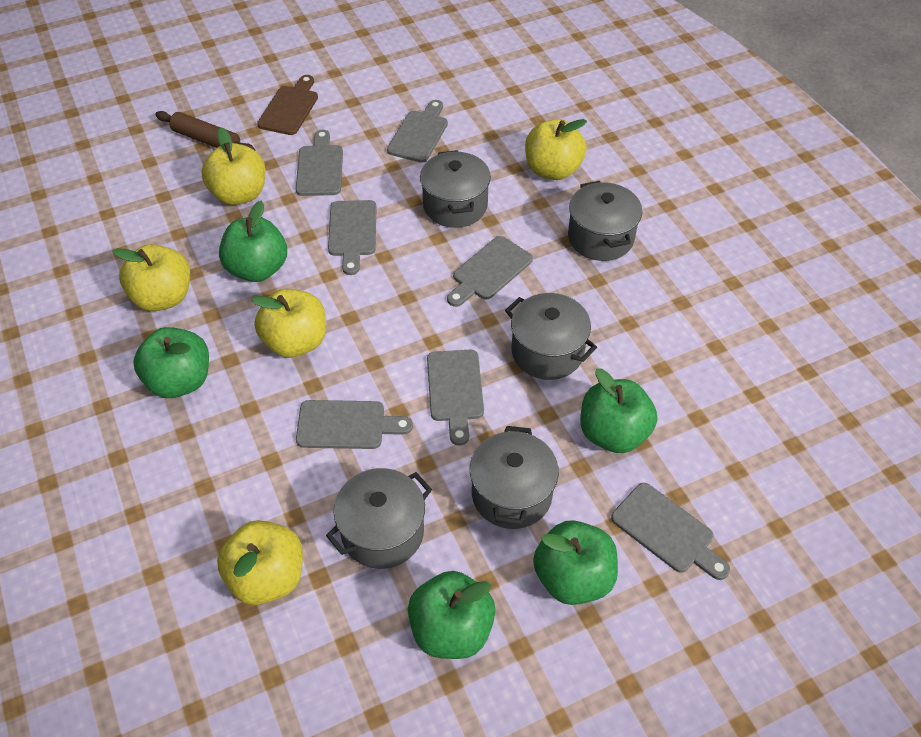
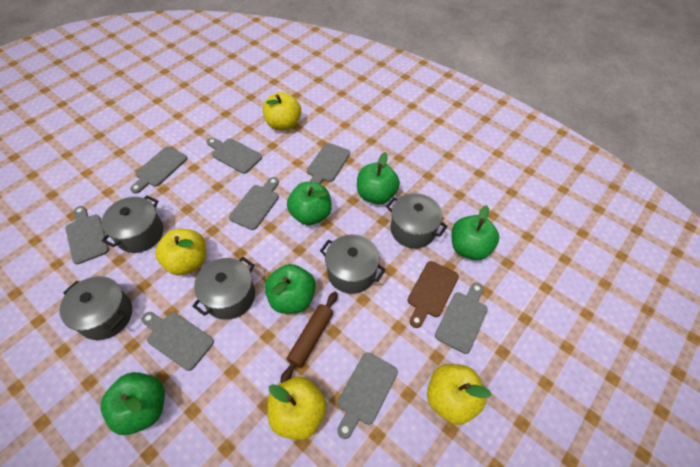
grey cutting board: [296,129,343,196] [296,400,413,449] [328,200,377,275] [387,100,448,163] [427,350,484,446] [447,236,533,307] [611,483,730,580] = 7 -> [65,206,109,264] [130,147,187,194] [141,312,214,371] [207,138,262,174] [229,177,279,230] [307,143,350,184] [337,352,398,439] [435,283,488,354] = 8
yellow apple: [113,244,190,311] [202,127,265,205] [217,520,303,605] [252,289,326,358] [525,119,587,180] = 5 -> [155,229,206,276] [263,92,301,131] [267,377,326,440] [427,364,492,425] = 4

